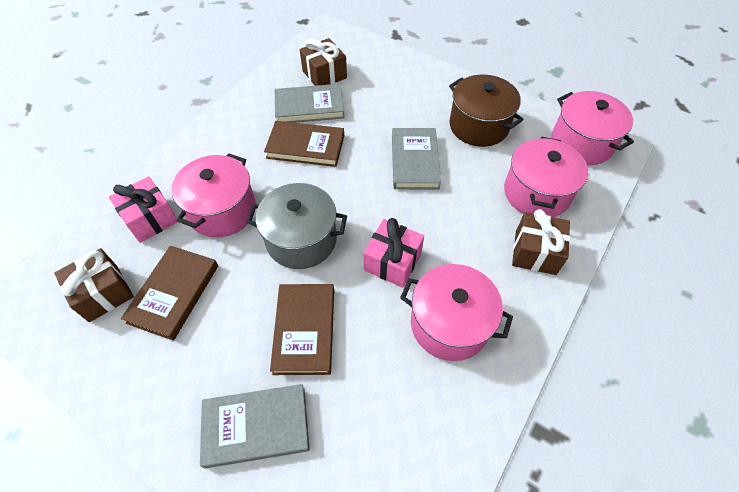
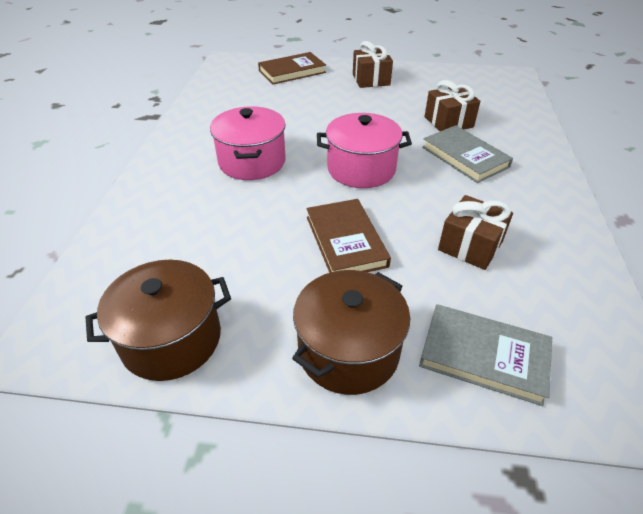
brown book: [121,246,218,341] [264,121,344,167] [270,284,334,375] = 3 -> [258,52,326,84] [306,199,391,273] = 2
brown pot: [449,75,523,147] = 1 -> [85,260,231,381] [292,270,410,395] = 2
grey book: [200,384,310,469] [275,84,345,123] [392,128,441,189] = 3 -> [419,304,552,406] [422,125,513,183] = 2
grey pot: [246,183,347,269] = 1 -> none = 0
pink gift: [109,176,177,243] [363,218,424,288] = 2 -> none = 0
pink pot: [171,153,256,238] [400,264,513,361] [504,137,588,217] [552,91,634,165] = 4 -> [210,106,286,180] [317,113,412,188] = 2

